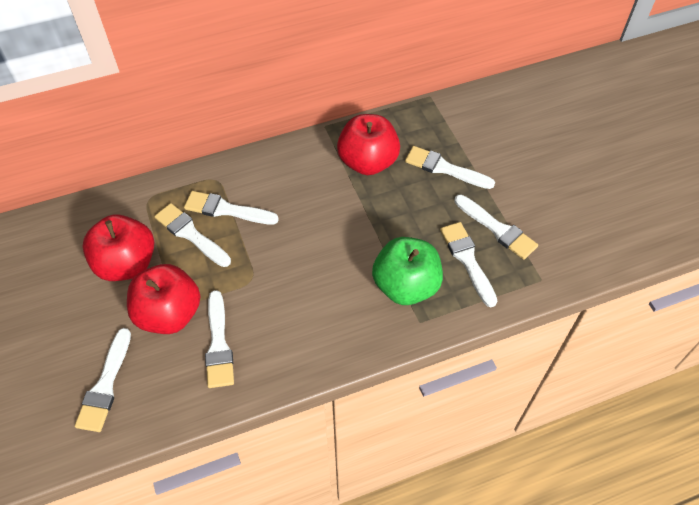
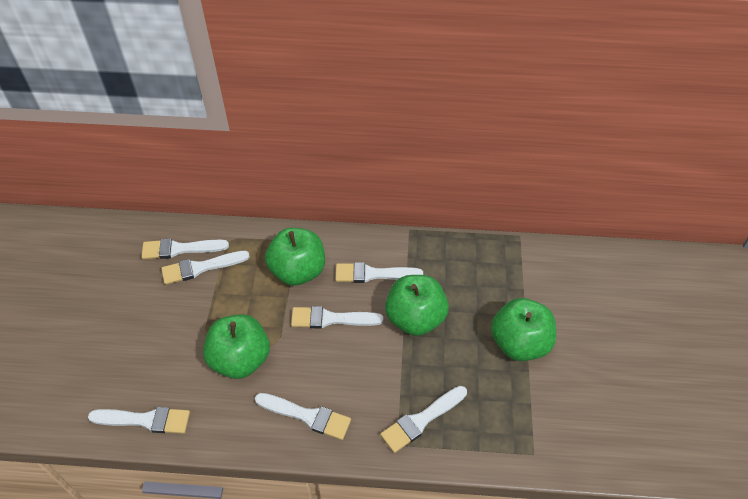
green apple: [372,237,443,305] = 1 -> [203,314,270,379] [265,228,325,286] [385,275,449,336] [491,298,556,361] = 4
red apple: [83,214,154,281] [127,264,201,334] [337,114,400,175] = 3 -> none = 0

